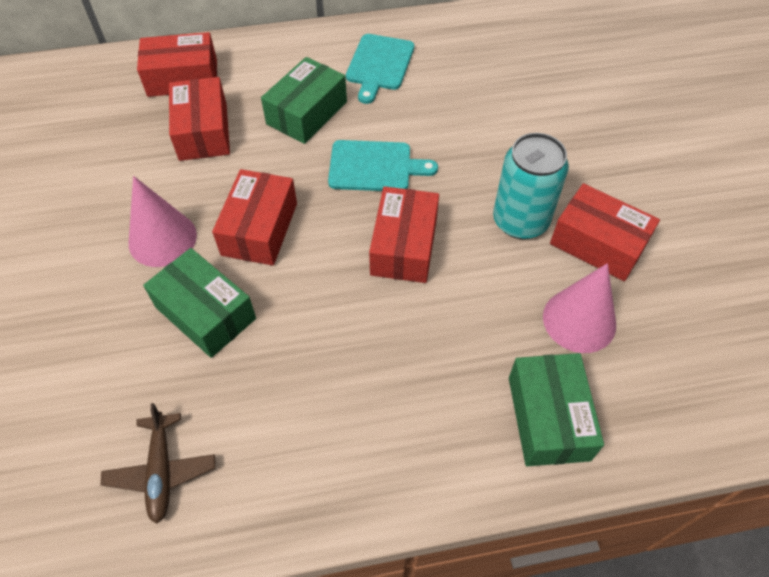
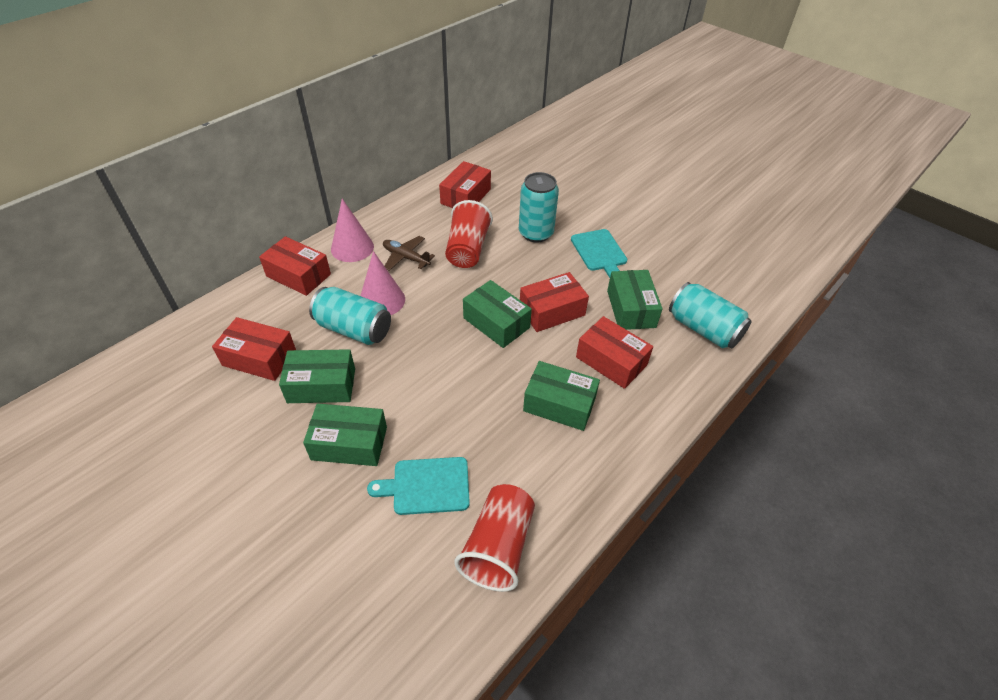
green box: [143,248,256,358] [261,57,347,144] [509,353,604,466] = 3 -> [279,349,355,403] [303,403,387,466] [463,280,532,348] [523,361,600,431] [607,270,663,330] = 5
red cup: none = 0 -> [445,200,493,268] [454,484,535,592] = 2
turquoise can: [493,133,569,239] = 1 -> [309,287,391,345] [519,172,559,243] [669,282,752,348] = 3

